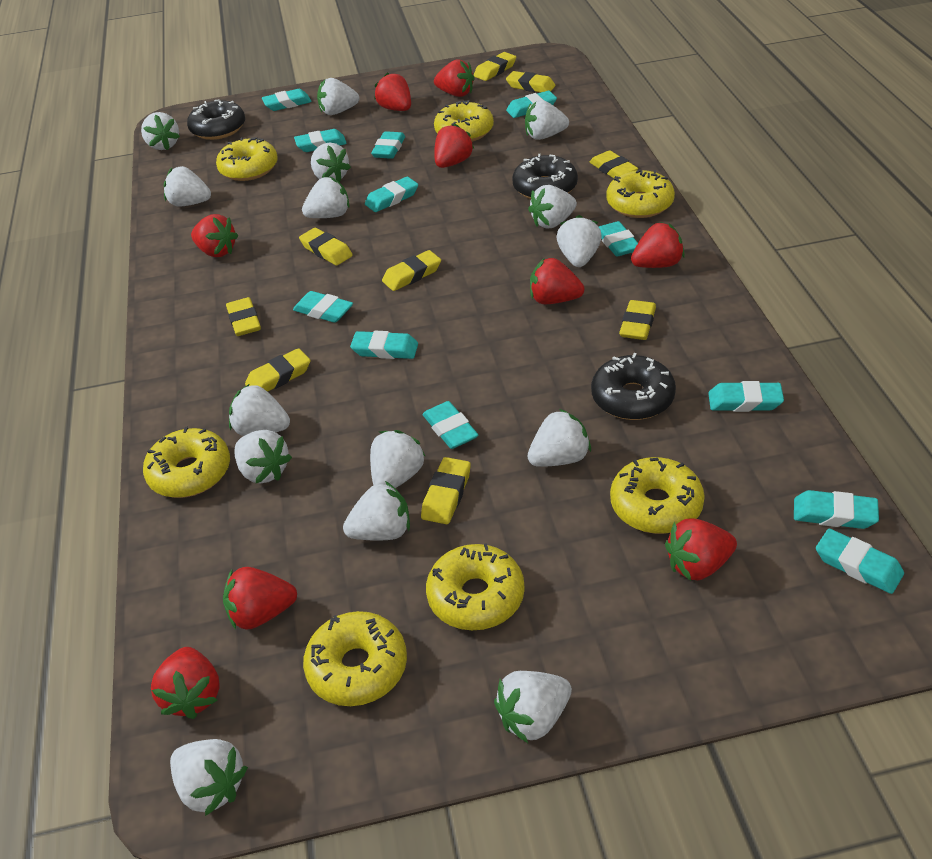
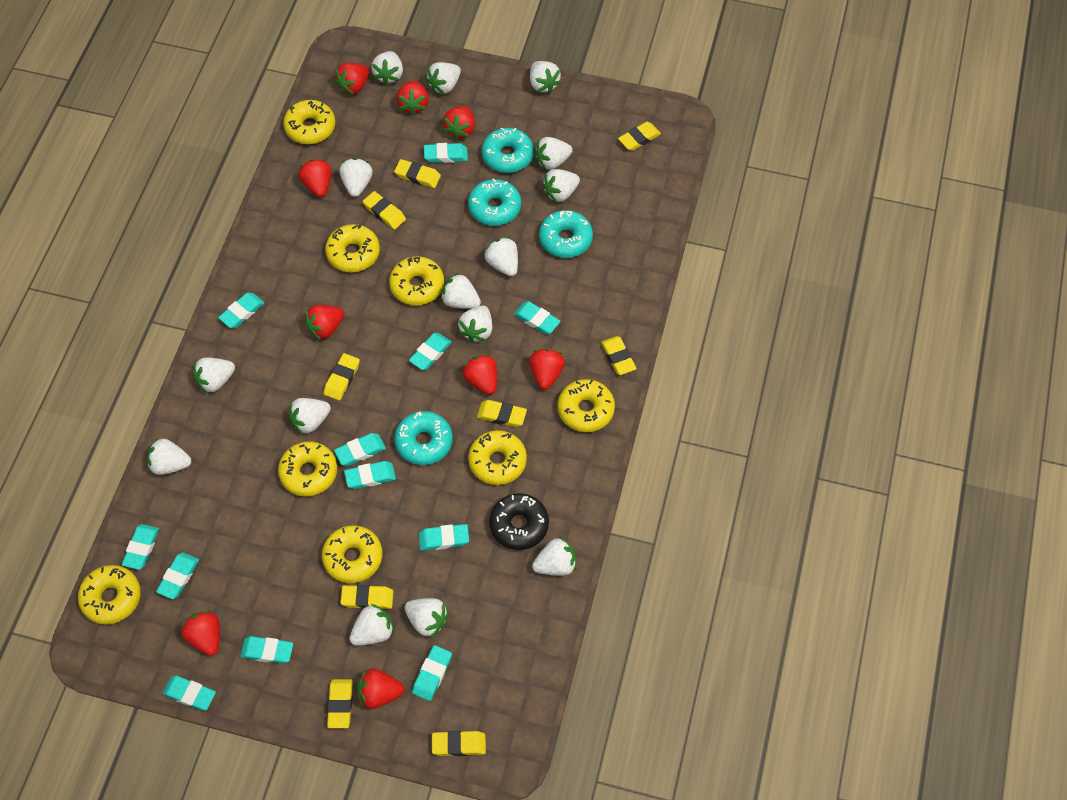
black donut: [187,99,245,140] [512,154,578,199] [591,353,676,420] = 3 -> [489,493,549,550] = 1
turquoise donut: none = 0 -> [394,411,453,465] [468,178,521,226] [481,127,534,173] [539,210,593,258] = 4
yellow donut: [143,427,230,498] [216,137,278,181] [303,611,407,706] [426,543,525,630] [434,100,494,142] [607,169,675,218] [610,457,705,534] = 7 -> [78,565,141,625] [278,441,337,496] [283,100,335,144] [322,525,382,583] [325,224,380,272] [389,256,444,305] [468,430,527,485] [557,379,615,432] = 8

